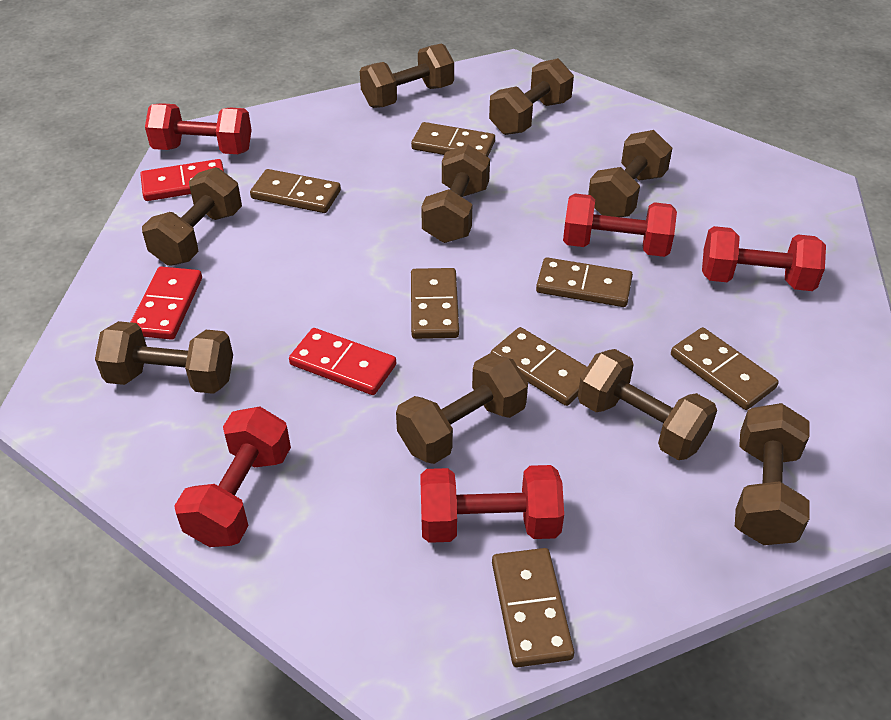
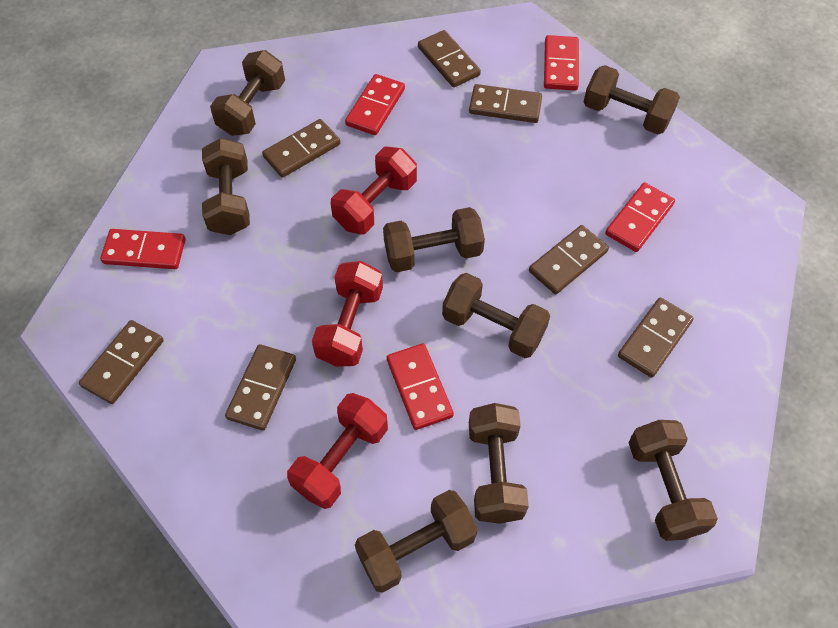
brown dumbbell: [95,321,233,394] [142,167,242,266] [360,44,454,108] [396,353,528,464] [421,144,490,243] [489,58,574,135] [578,349,717,460] [588,130,672,217] [735,403,810,545] = 9 -> [202,138,250,235] [210,50,285,136] [355,490,478,593] [383,207,485,272] [442,273,550,358] [469,403,529,524] [584,65,680,134] [629,420,718,541] = 8
red domino: [131,267,202,340] [140,159,224,201] [289,328,396,395] = 3 -> [100,229,186,269] [345,74,405,135] [387,344,454,430] [544,35,579,90] [605,183,675,252] = 5
red dumbbell: [145,103,252,154] [174,407,291,547] [420,465,564,543] [563,194,677,257] [702,226,826,291] = 5 -> [287,393,388,509] [312,261,383,367] [331,147,417,234] = 3

